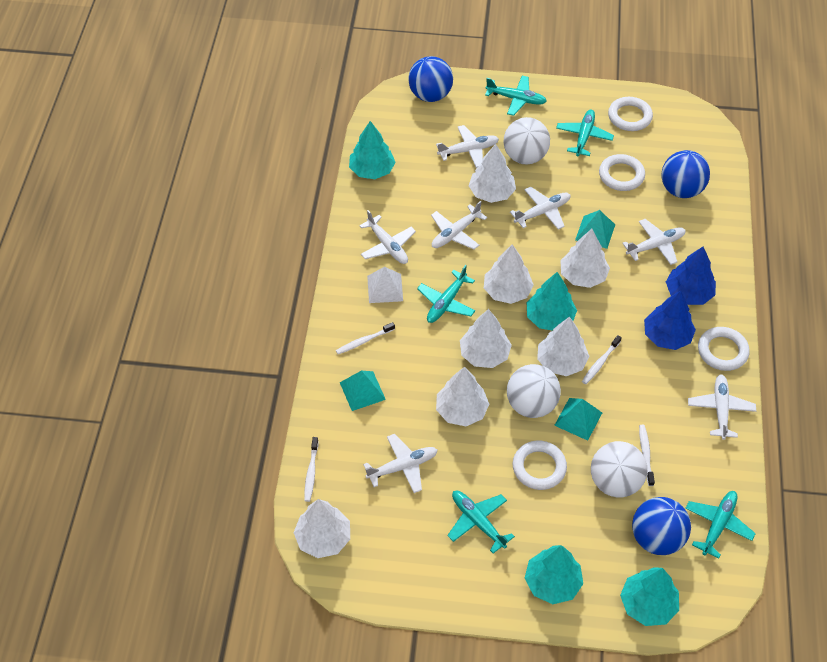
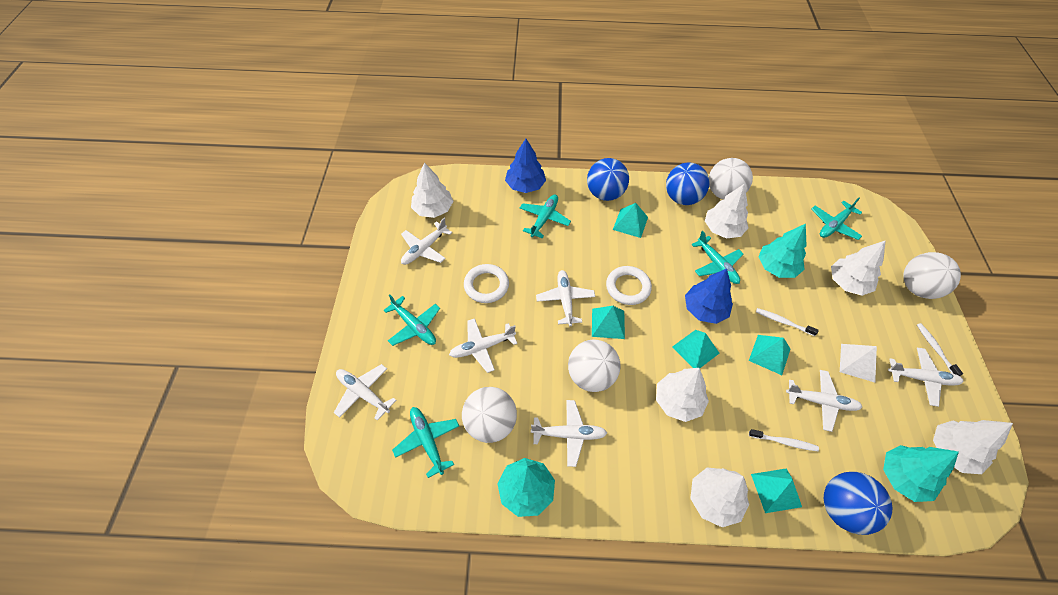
turquoise pyramid: [340,371,386,411] [554,398,602,441] [575,210,615,249] = 3 -> [592,306,625,339] [613,203,648,238] [672,330,719,368] [749,335,790,375] [751,468,802,513] = 5
turquoise tree: [349,121,395,179] [525,545,583,604] [527,272,577,330] [620,567,679,626] = 4 -> [497,458,555,517] [758,224,807,278] [883,445,959,502] = 3
white ball: [504,117,550,164] [507,364,561,418] [591,441,647,498] = 3 -> [462,387,517,443] [568,339,621,392] [709,158,753,200] [903,252,961,299] = 4
white ring: [513,441,567,490] [599,154,645,191] [608,97,653,131] [698,327,750,371] = 4 -> [464,264,509,303] [606,266,652,305] = 2
white toothbrush: [304,437,319,502] [336,322,395,354] [582,335,622,384] [639,425,655,486] = 4 -> [749,429,819,451] [756,308,819,336] [917,323,963,376] = 3
white tree: [294,499,350,558] [436,367,489,426] [460,309,512,368] [469,144,516,203] [484,244,534,304] [537,316,589,376] [560,229,610,288] = 7 -> [411,163,453,218] [656,368,709,422] [690,468,749,527] [705,184,749,239] [831,240,886,296] [933,420,1013,474] = 6

